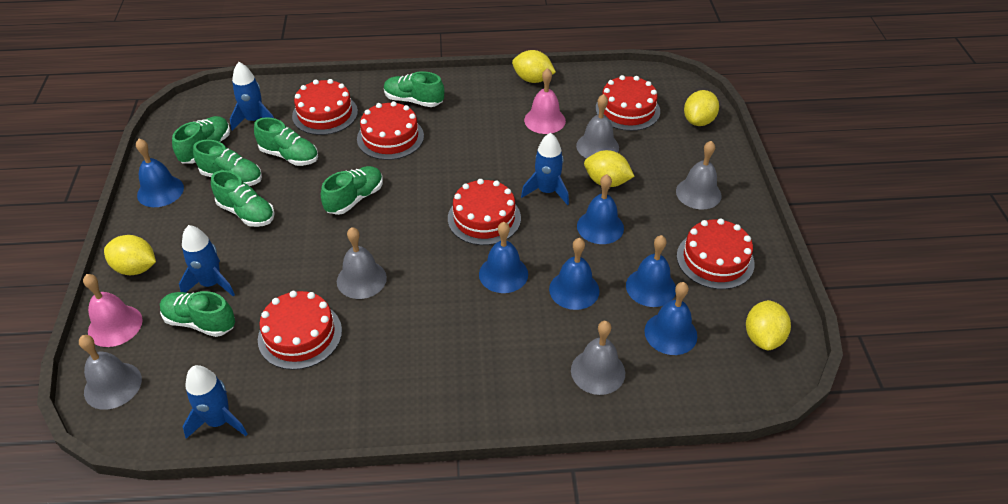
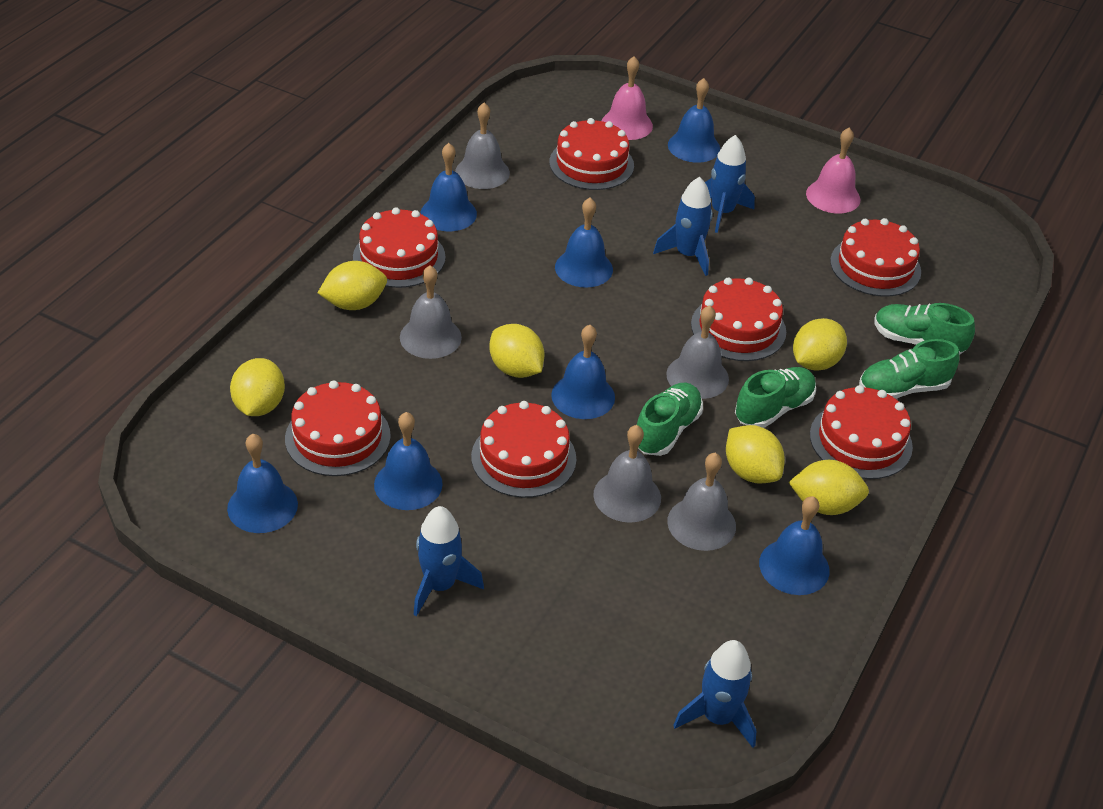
blue bell: [136,139,184,207] [479,222,528,293] [549,238,600,310] [577,174,624,244] [626,235,676,307] [644,282,697,355] = 6 -> [227,434,298,533] [374,412,443,510] [421,143,477,231] [551,325,615,419] [555,198,613,288] [668,78,720,163] [759,496,830,595] = 7
green shoe: [160,291,235,337] [172,116,230,163] [193,140,262,186] [211,170,275,227] [254,117,318,166] [321,166,383,215] [384,71,444,107] = 7 -> [637,383,703,456] [735,367,816,428] [859,339,960,399] [874,303,975,355] = 4
red cake: [258,291,342,370] [292,79,358,135] [357,101,424,160] [448,179,521,245] [596,75,660,131] [677,219,755,289] = 6 -> [285,380,391,476] [353,207,446,288] [471,401,576,498] [549,118,634,190] [691,278,786,361] [810,385,913,479] [830,218,921,297] = 7
yellow lemon: [104,235,156,275] [512,50,556,83] [584,150,635,187] [684,90,719,126] [746,300,791,350] = 5 -> [230,358,285,416] [318,261,387,310] [489,324,545,378] [726,425,785,484] [789,460,869,515] [793,318,847,371] = 6

